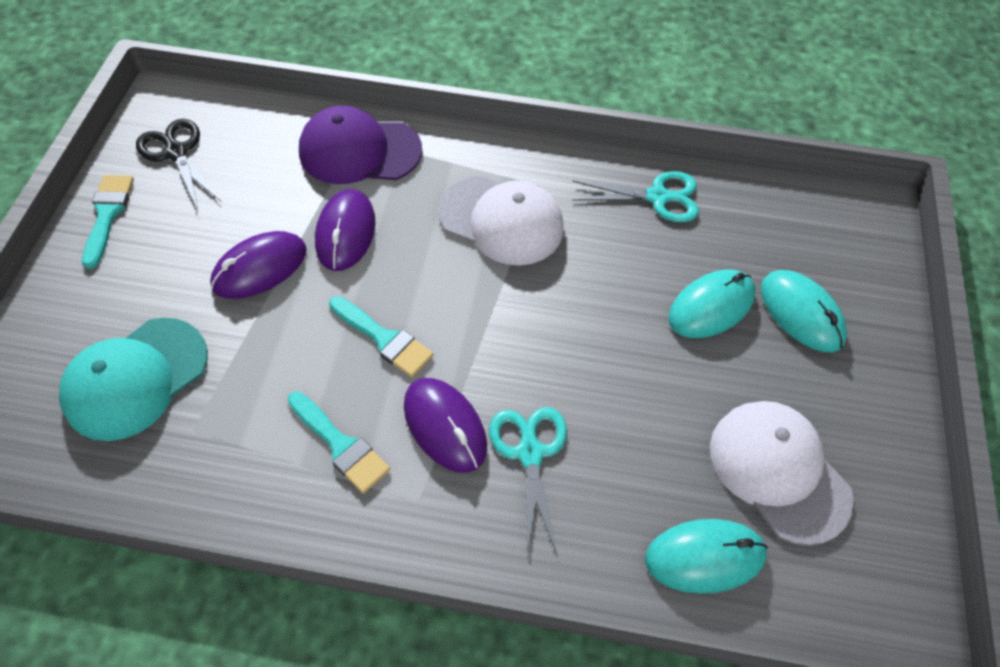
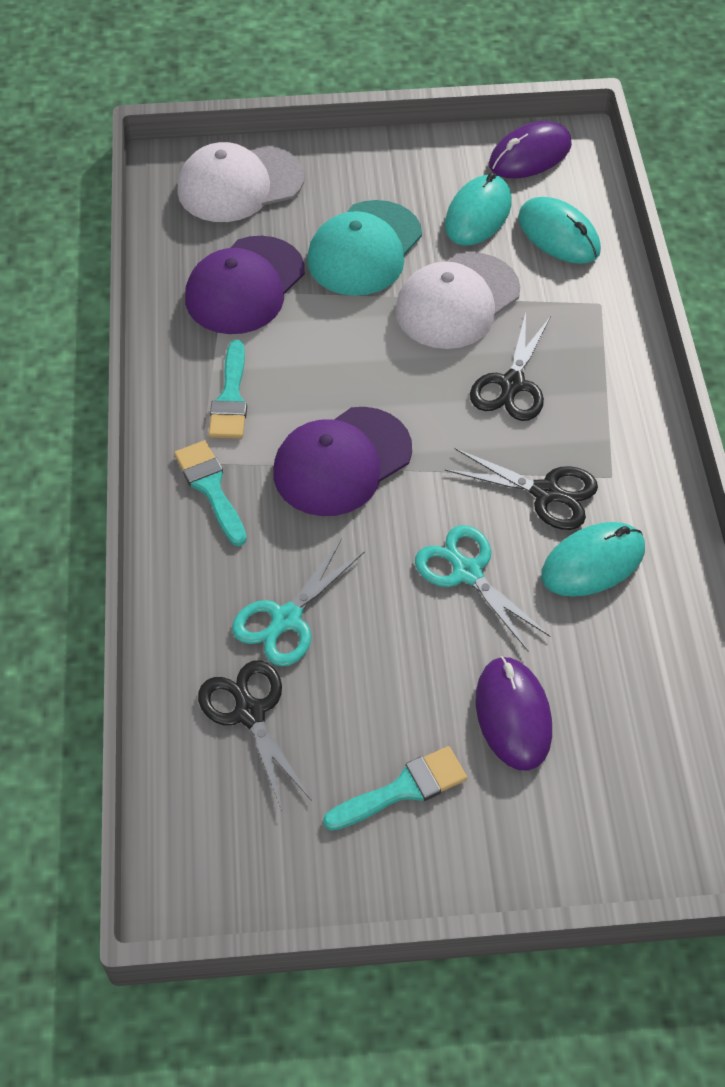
black scissors: [136,119,221,209] = 1 -> [198,661,312,811] [445,448,598,530] [470,313,551,421] = 3
purple cap: [299,106,422,184] = 1 -> [185,236,305,334] [273,407,412,516] = 2
purple mouse: [210,231,307,298] [315,189,376,271] [404,378,487,473] = 3 -> [476,656,552,771] [489,121,572,178] = 2

